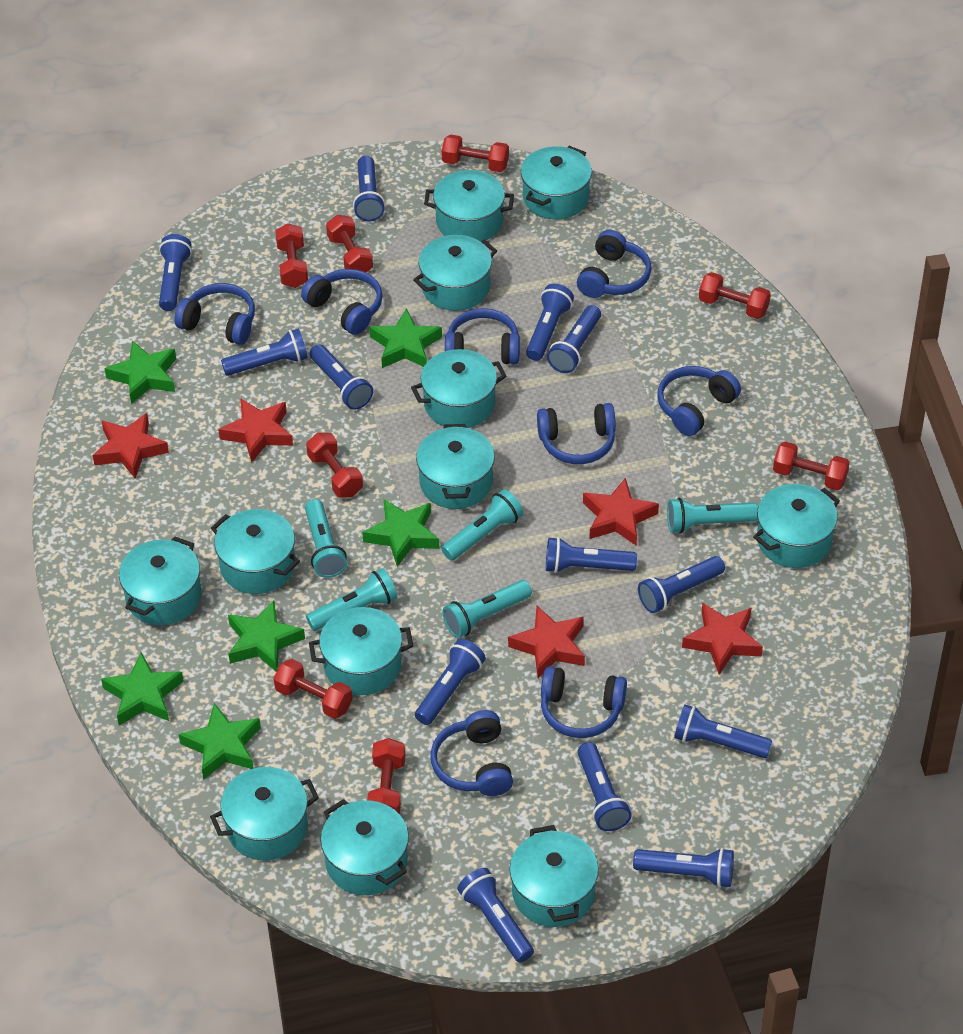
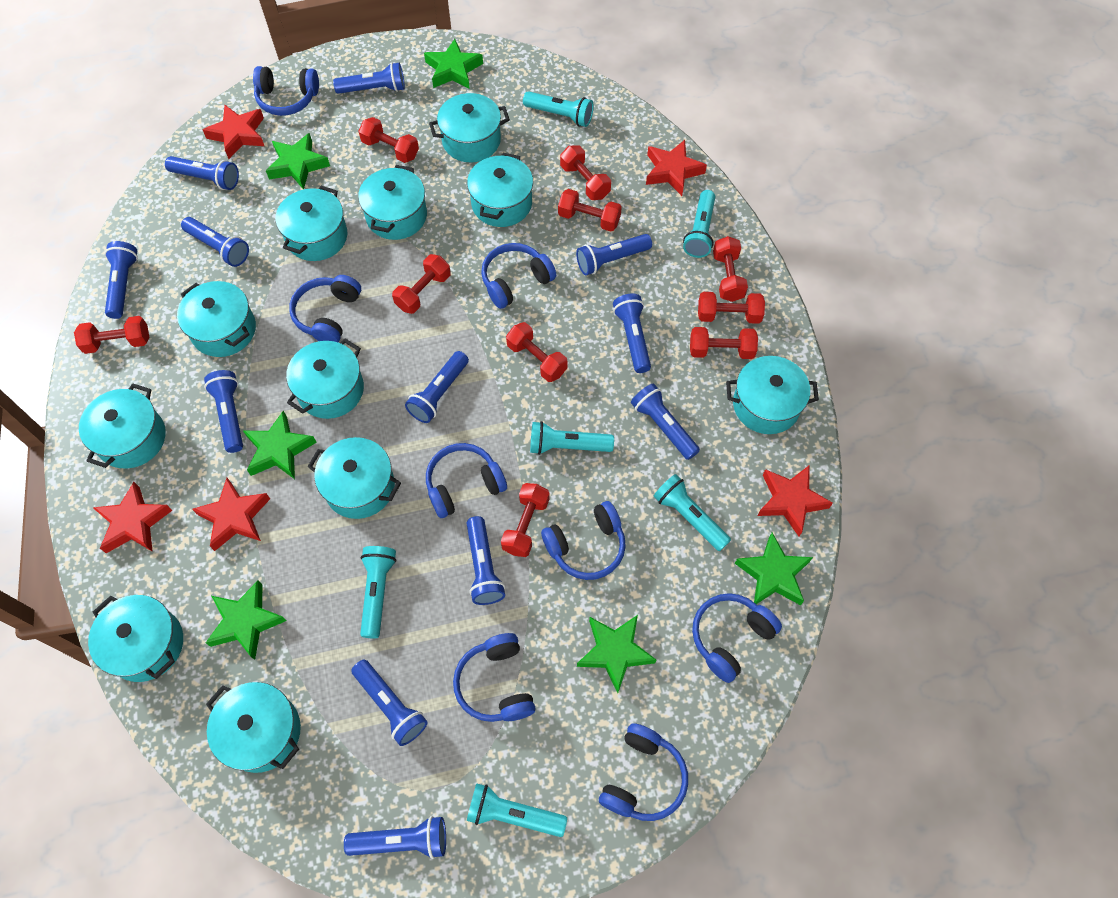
blue flashlight: [159,234,192,311] [221,329,308,376] [310,345,373,410] [353,156,385,221] [415,639,486,725] [457,868,534,962] [526,284,574,361] [546,537,637,573] [547,305,601,373] [577,742,632,831] [633,848,734,888] [638,556,725,613] [674,704,772,758] = 13 -> [105,241,138,319] [165,156,239,190] [181,217,249,267] [204,370,243,453] [333,63,405,94] [344,816,446,859] [351,660,428,746] [405,351,469,423] [467,516,505,605] [576,234,652,275] [613,293,651,373] [631,384,700,460] = 12
red dumbbell: [274,659,352,719] [275,223,308,288] [306,433,363,497] [326,215,373,272] [367,738,405,814] [442,134,509,172] [699,272,771,319] [773,441,850,490] = 8 -> [74,316,149,354] [358,117,419,163] [392,254,451,314] [501,483,550,557] [506,322,567,382] [558,189,622,231] [560,145,611,200] [690,327,758,359] [698,292,765,324] [713,236,748,302] = 10
turquoise flashlight: [305,499,347,578] [306,568,398,631] [442,489,523,561] [443,580,532,638] [667,498,758,534] = 5 -> [360,546,396,638] [467,783,567,837] [523,91,594,127] [530,421,614,455] [654,474,731,551] [683,190,715,258] = 6
turquoise pot: [119,536,201,625] [210,767,319,861] [211,509,300,594] [309,607,413,695] [321,799,409,895] [411,349,507,428] [413,235,497,311] [416,424,495,509] [424,170,514,241] [509,825,599,927] [521,146,592,219] [753,484,840,568] = 12 -> [79,384,165,468] [88,595,183,682] [177,281,256,357] [206,682,301,773] [276,186,347,261] [286,339,364,419] [307,437,401,519] [358,165,427,240] [429,93,510,162] [467,153,533,227] [726,356,819,434] = 11

